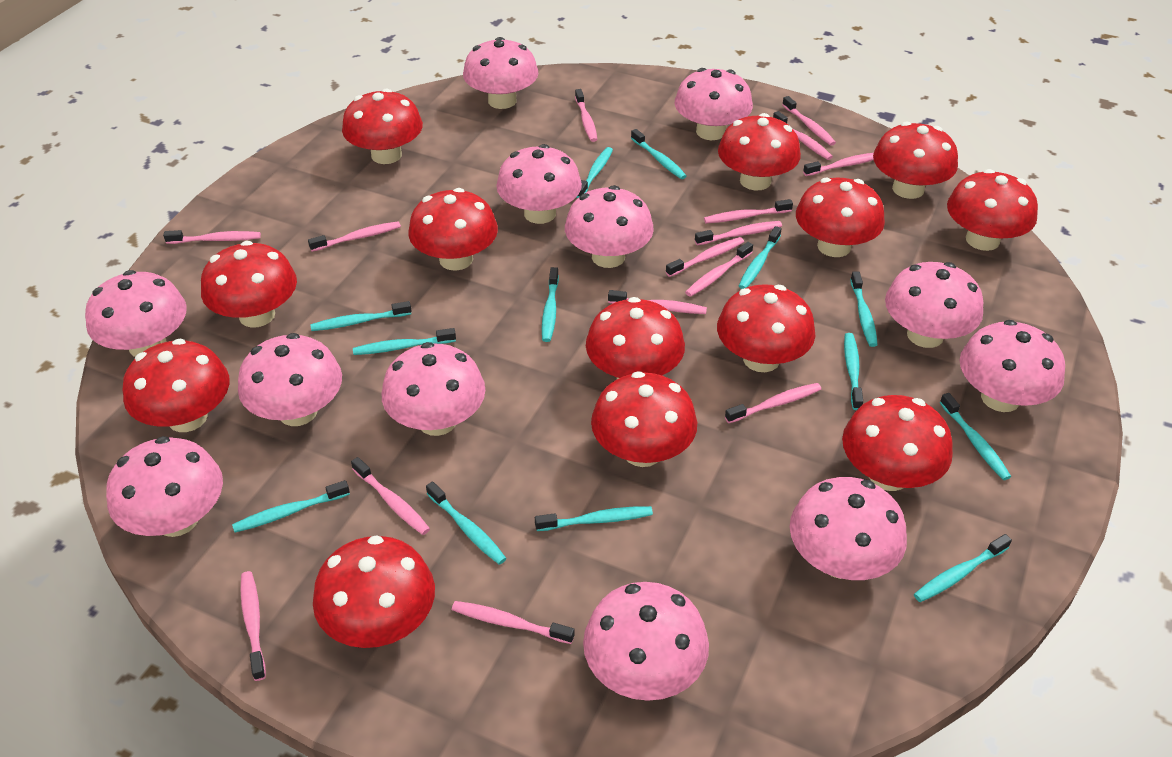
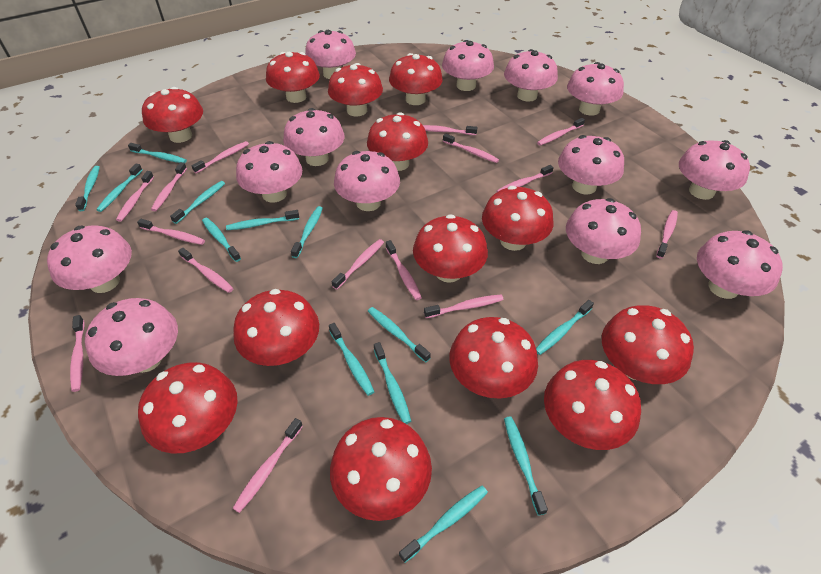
pink mushroom: [85,270,187,357] [106,436,223,537] [238,333,342,426] [381,342,485,436] [463,37,539,109] [496,144,582,224] [565,185,654,268] [583,582,709,701] [675,68,753,140] [790,477,907,580] [885,262,983,348] [959,320,1065,412] = 12 -> [47,225,132,293] [85,298,178,376] [236,141,302,202] [283,108,345,166] [305,30,356,79] [334,151,400,211] [442,40,494,91] [504,49,558,102] [558,135,624,194] [566,198,641,264] [567,62,624,116] [679,140,750,200] [697,230,783,299] = 13

